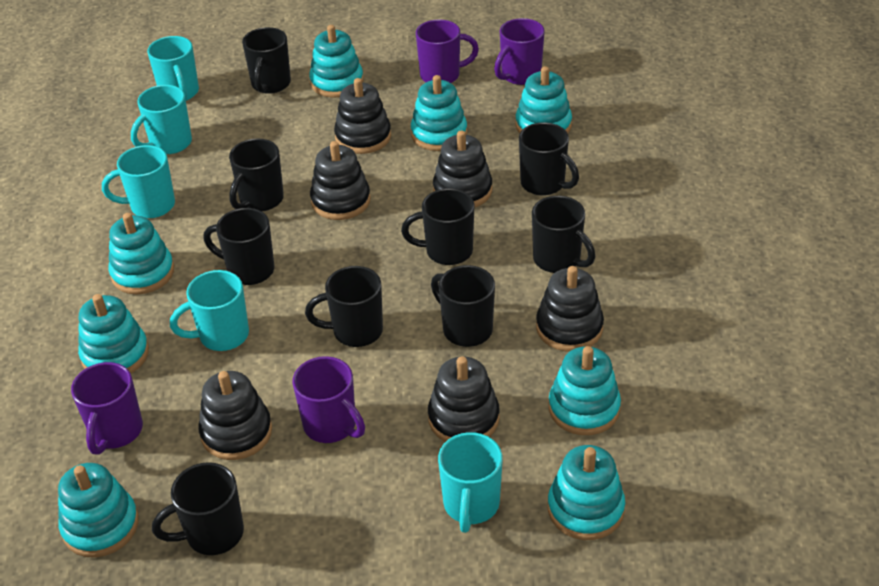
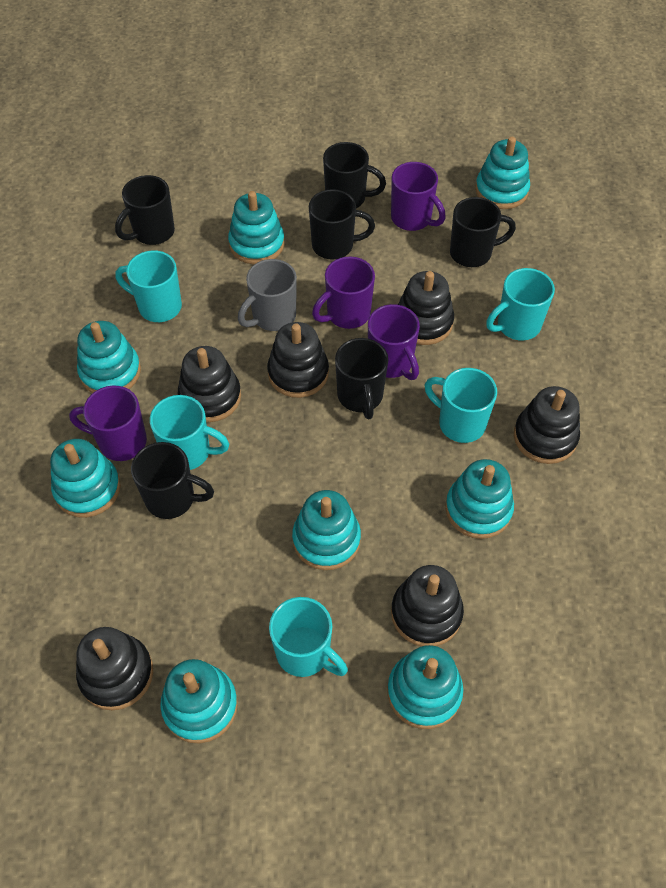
black mug: [152,462,244,555] [203,208,275,285] [229,139,284,211] [242,27,291,94] [305,266,383,347] [401,188,474,265] [431,265,495,347] [519,122,579,196] [532,196,595,273] = 9 -> [115,175,175,245] [131,442,214,519] [309,189,375,260] [323,142,386,208] [335,338,388,419] [450,197,516,267] = 6
grey mug: none = 0 -> [238,259,297,331] = 1

